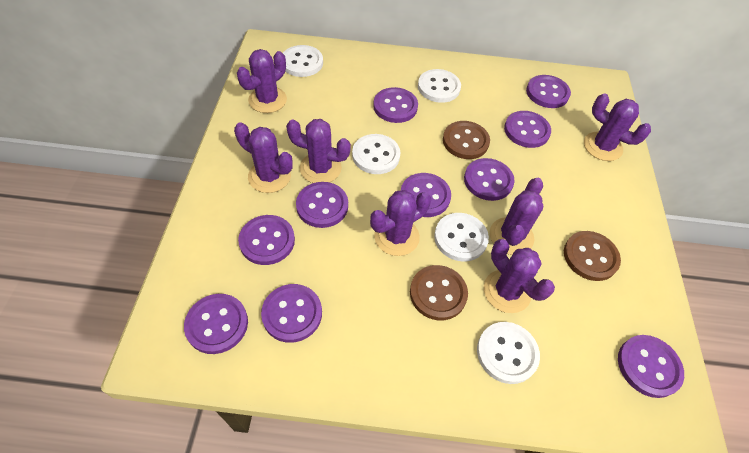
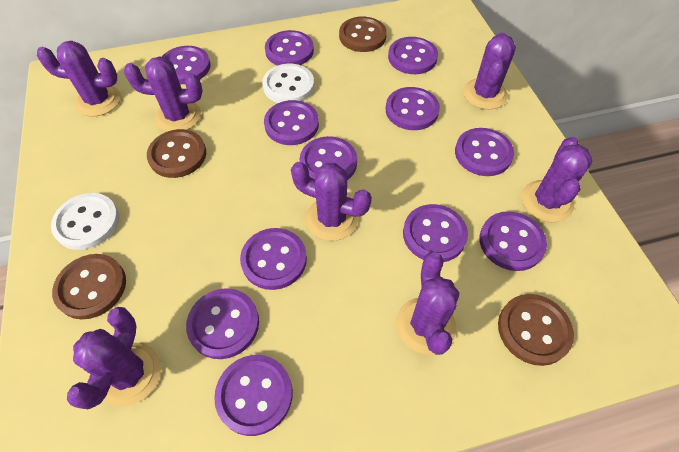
brown button: [410,265,468,320] [443,121,490,159] [564,231,621,281] = 3 -> [52,254,126,319] [147,129,206,178] [339,17,387,52] [498,294,574,366] = 4
purple button: [184,294,248,354] [238,215,295,265] [261,284,322,343] [296,182,348,228] [373,87,418,123] [401,173,451,217] [464,158,515,201] [504,111,551,148] [526,75,571,108] [618,335,684,398] = 10 -> [162,46,210,84] [186,288,259,359] [214,355,293,436] [240,228,307,290] [264,100,319,145] [265,30,314,66] [300,136,357,180] [386,87,440,130] [388,37,438,74] [403,204,468,262] [455,128,514,176] [479,211,547,271] = 12
white button: [283,45,323,77] [352,134,401,174] [418,69,461,103] [434,213,489,261] [477,322,540,384] = 5 -> [51,193,119,250] [262,64,314,103] = 2

